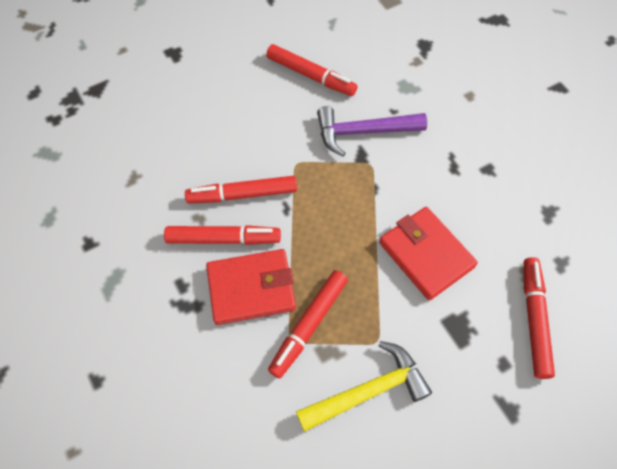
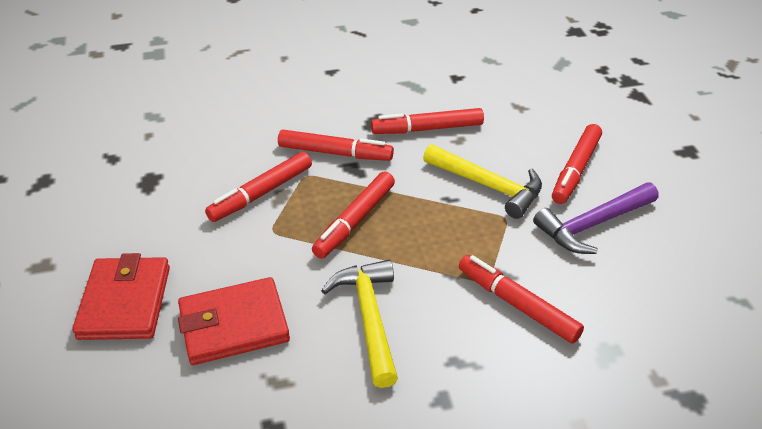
red marker: [164,225,281,245] [185,176,297,204] [266,44,358,96] [268,270,348,378] [524,257,555,379] = 5 -> [205,152,312,222] [278,130,394,161] [312,171,395,259] [371,108,484,134] [459,255,584,344] [552,124,602,204] = 6
yellow hammer: [296,341,432,432] = 1 -> [321,260,398,388] [423,144,542,219] = 2

